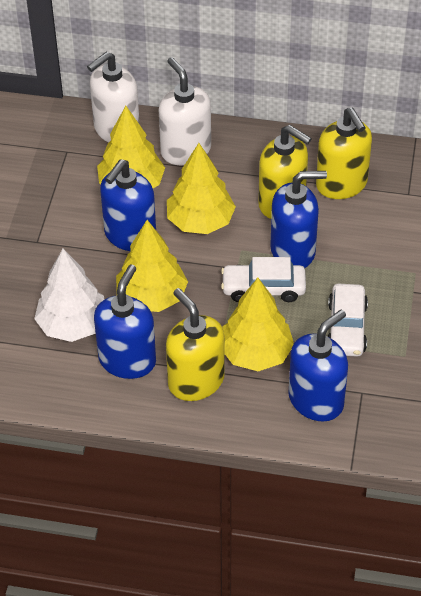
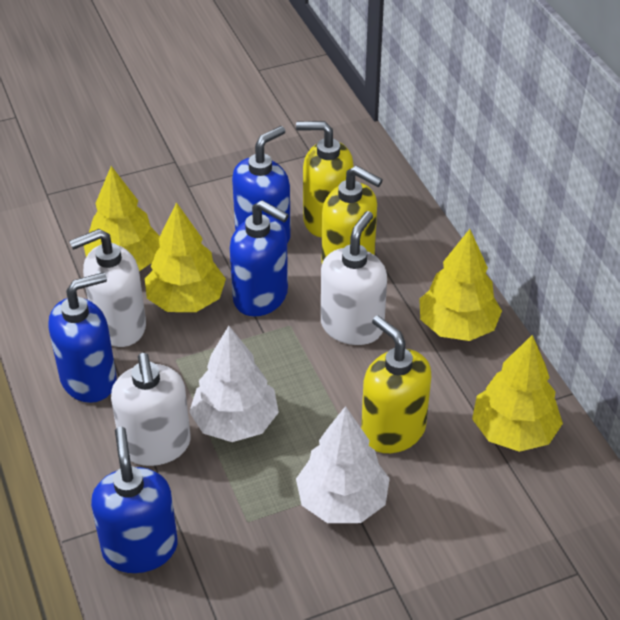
white car: [221,257,306,302] [328,283,368,357] = 2 -> none = 0
white soap dispenser: [87,52,140,142] [159,57,211,165] = 2 -> [69,229,146,347] [111,353,191,466] [321,211,387,345] = 3
white tree: [34,249,104,342] = 1 -> [189,326,279,442] [296,406,390,523] = 2

